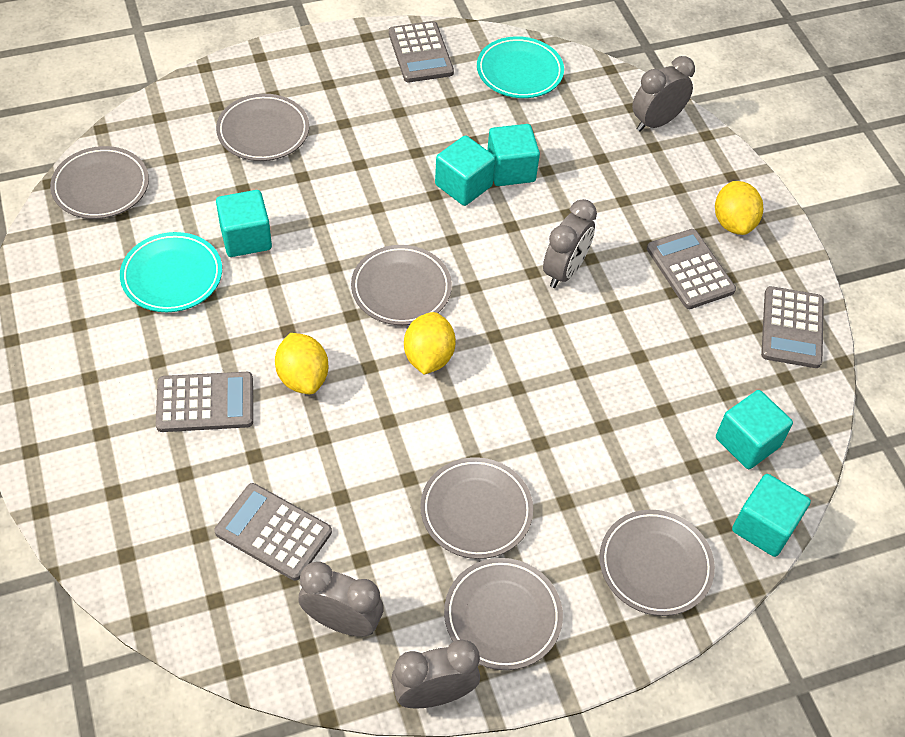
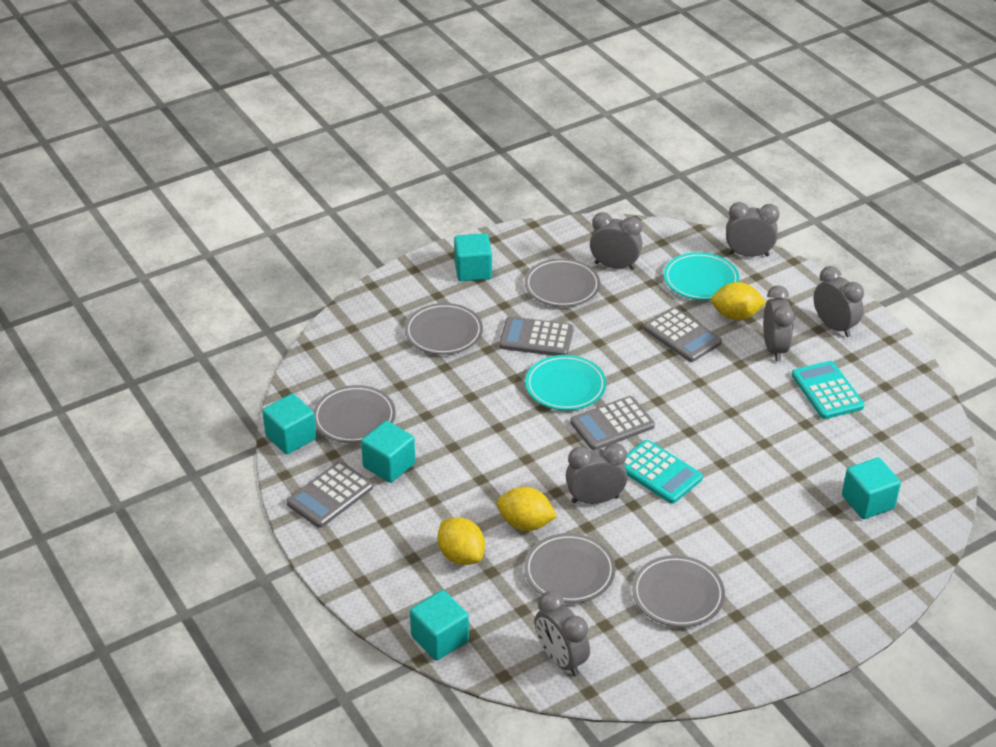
grey calculator: [156,372,253,432] [214,483,332,581] [389,21,454,82] [647,229,736,309] [761,286,824,368] = 5 -> [286,461,373,528] [499,316,574,356] [571,396,655,450] [644,307,722,362] = 4
grey clock: [298,562,384,637] [391,639,480,708] [543,199,597,288] [632,56,695,132] = 4 -> [535,591,590,676] [566,443,627,504] [590,212,642,270] [726,202,780,257] [763,285,795,361] [813,266,864,337] = 6
grey plate: [50,146,149,219] [216,94,309,161] [351,245,452,325] [420,457,533,559] [444,558,563,670] [599,510,715,616] = 6 -> [313,385,396,443] [405,303,483,355] [524,533,615,603] [525,258,600,307] [632,555,725,627] = 5
turquoise calculator: none = 0 -> [624,440,703,504] [791,361,864,419] = 2

